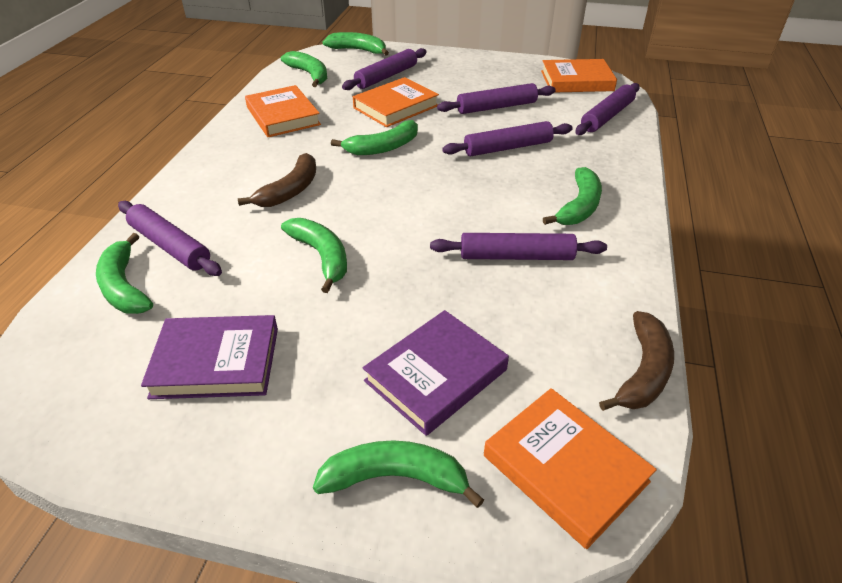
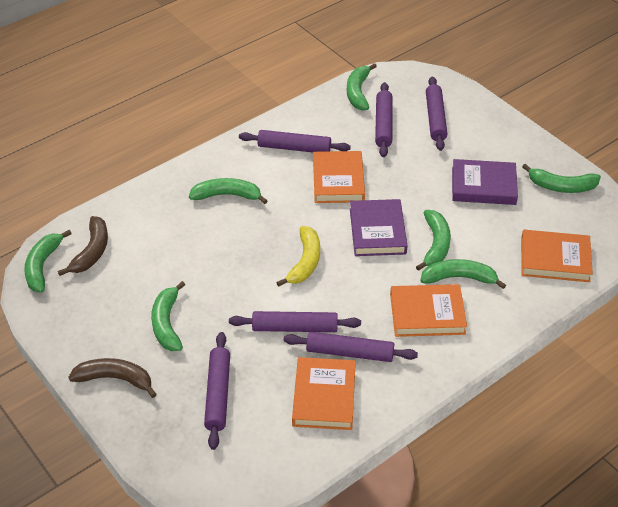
yellow banana: none = 0 -> [276,226,320,287] = 1

